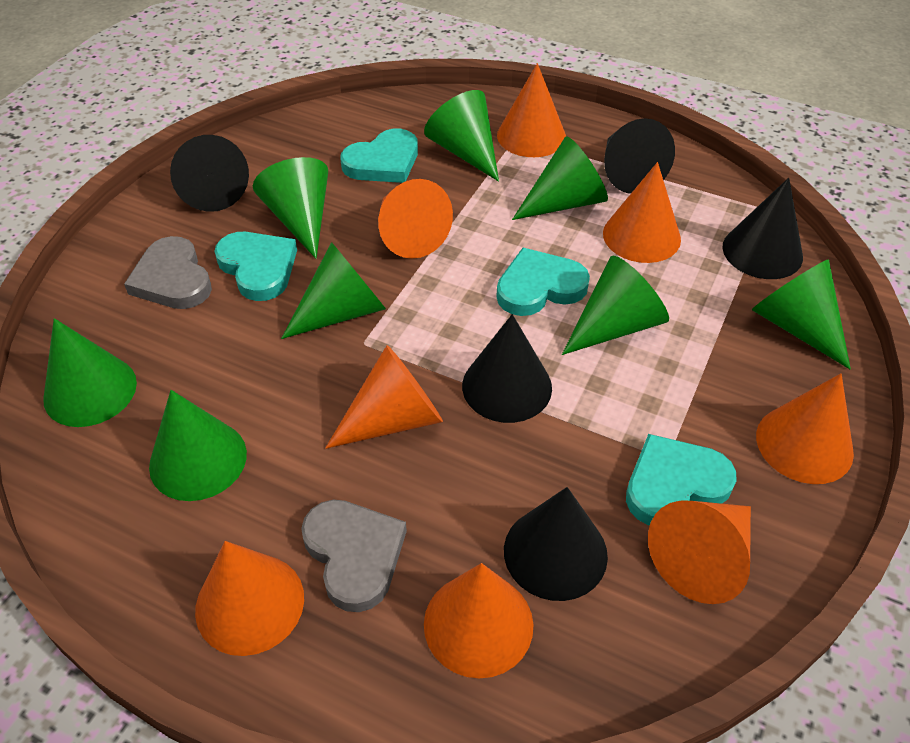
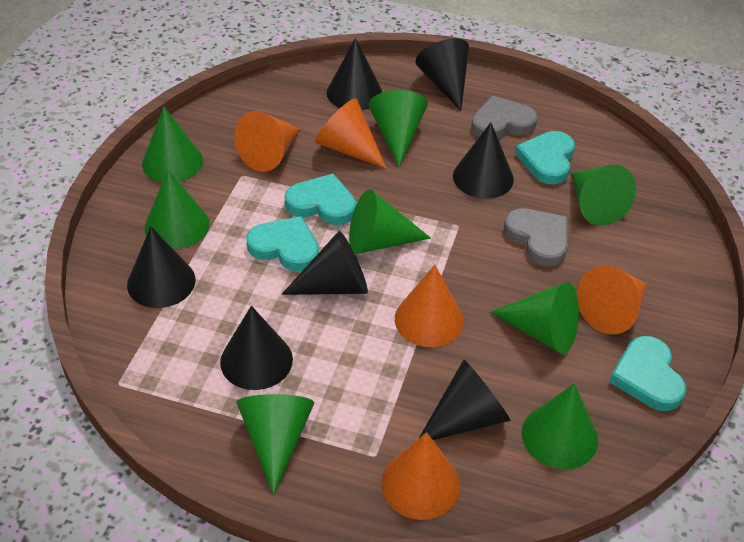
black cone: [170,135,249,212] [462,314,552,423] [504,487,608,601] [604,118,675,194] [722,178,803,279] = 5 -> [127,226,196,308] [220,306,293,390] [281,231,368,295] [327,38,382,110] [415,39,469,111] [419,359,511,440] [453,122,514,199] = 7
orange cone: [195,541,304,656] [325,345,443,449] [378,179,453,259] [424,563,533,678] [497,63,566,157] [603,162,681,263] [648,500,751,604] [756,374,854,484] = 8 -> [235,111,300,172] [315,98,387,169] [381,432,460,520] [395,265,464,347] [577,265,647,335] = 5

